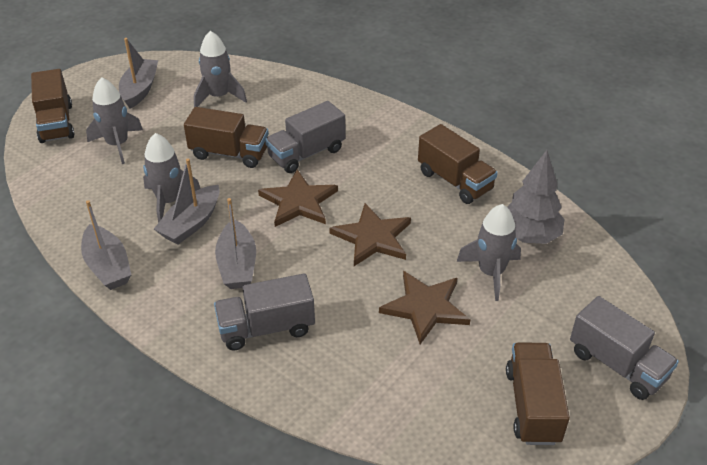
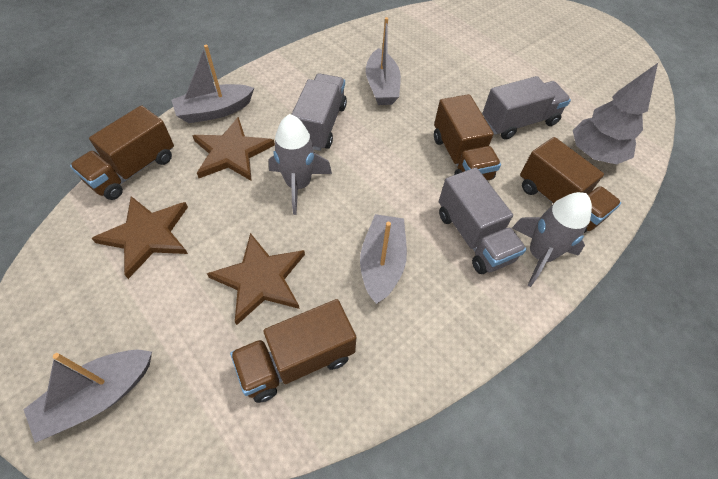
grey rocket: [86,77,143,164] [143,133,201,223] [194,31,247,107] [457,204,521,301] = 4 -> [269,114,332,215] [512,192,592,287] = 2

